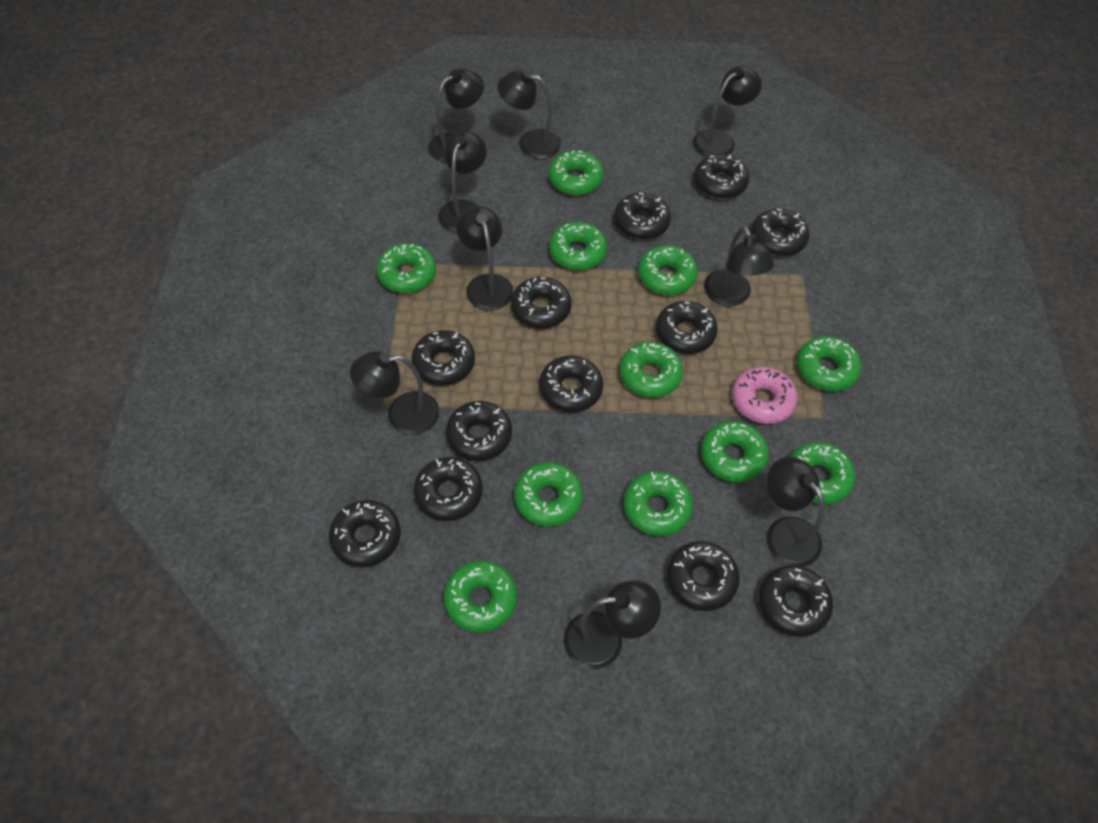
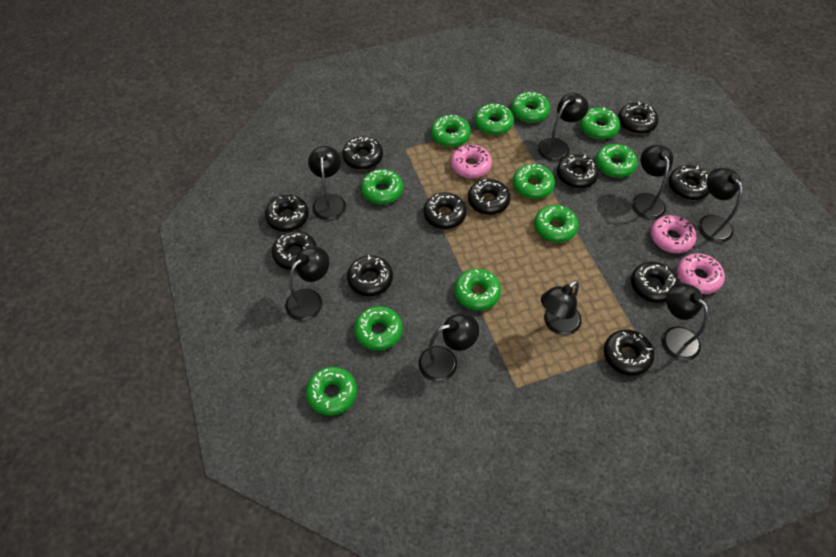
black donut: [329,500,401,567] [411,330,475,386] [413,457,483,521] [446,401,512,461] [511,277,572,329] [539,355,603,412] [614,193,671,240] [656,301,718,354] [667,541,740,611] [694,154,749,199] [751,209,810,256] [759,565,833,637] = 12 -> [265,195,309,232] [272,231,317,270] [342,136,383,170] [347,255,393,296] [424,192,467,229] [468,179,510,215] [557,154,599,189] [604,330,654,376] [618,101,659,134] [631,261,679,303] [669,165,710,200] = 11
black lamp: [350,351,440,435] [428,68,484,162] [438,131,487,233] [456,206,513,311] [498,70,561,159] [564,580,661,669] [693,66,762,157] [704,226,774,306] [766,457,824,567] = 9 -> [285,247,329,321] [308,146,346,221] [418,314,479,381] [538,93,589,161] [541,280,581,335] [632,145,673,220] [662,283,708,361] [698,168,743,243] = 8
pink donut: [732,367,797,424] = 1 -> [451,145,492,178] [651,215,697,253] [677,253,725,294] = 3

